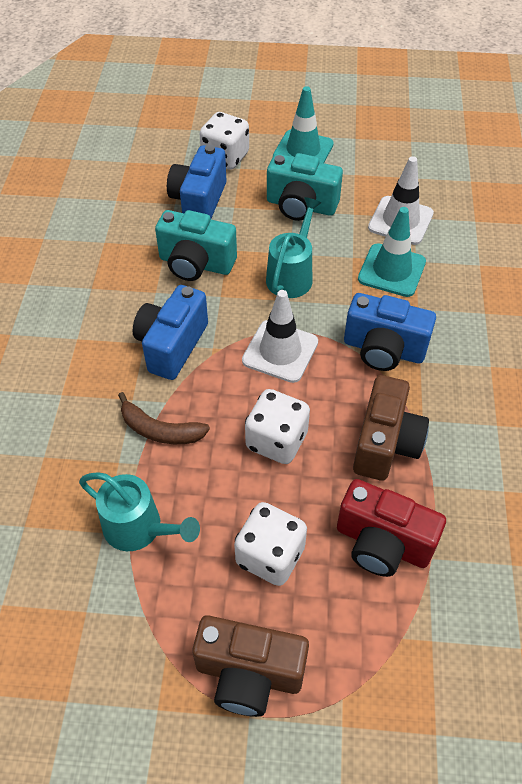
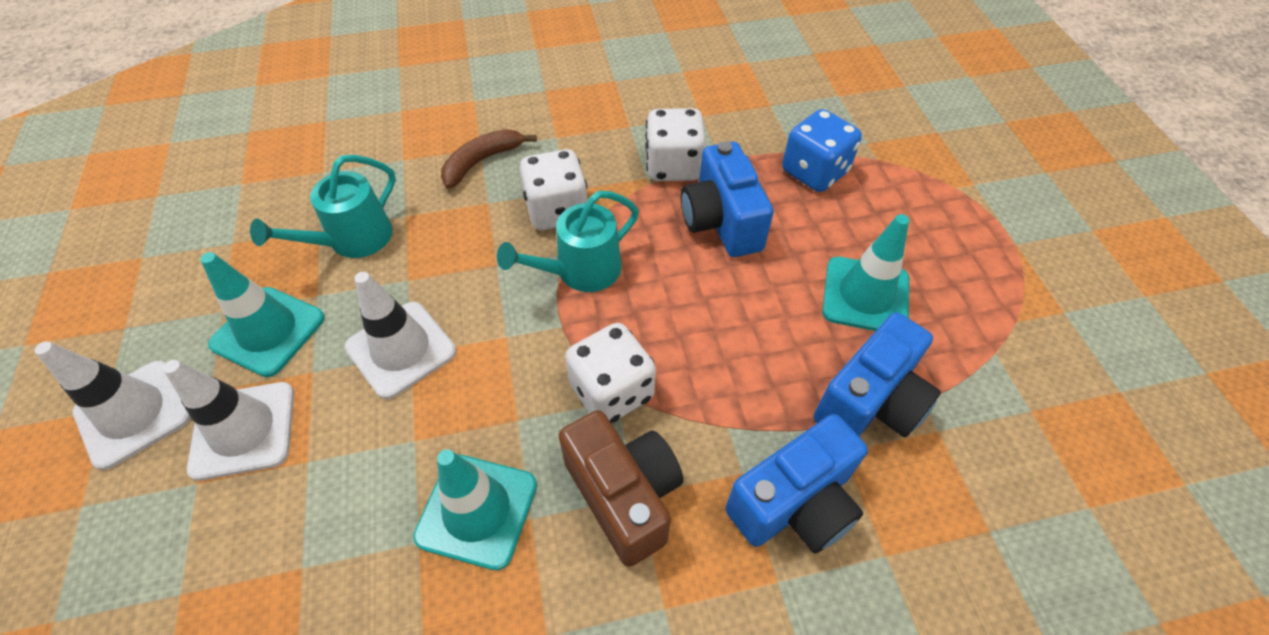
blue dice: none = 0 -> [782,109,862,192] = 1
brown camera: [192,615,309,717] [353,375,429,481] = 2 -> [558,410,683,567] = 1
red camera: [337,479,446,577] = 1 -> none = 0
turquoise camera: [155,210,237,281] [267,153,343,221] = 2 -> none = 0
turquoise traffic cone: [273,86,334,163] [358,207,426,297] = 2 -> [200,252,325,377] [413,449,537,570] [822,214,909,331] = 3
white traffic cone: [242,290,318,383] [368,156,434,245] = 2 -> [34,341,191,470] [163,360,294,481] [344,272,456,399] = 3

